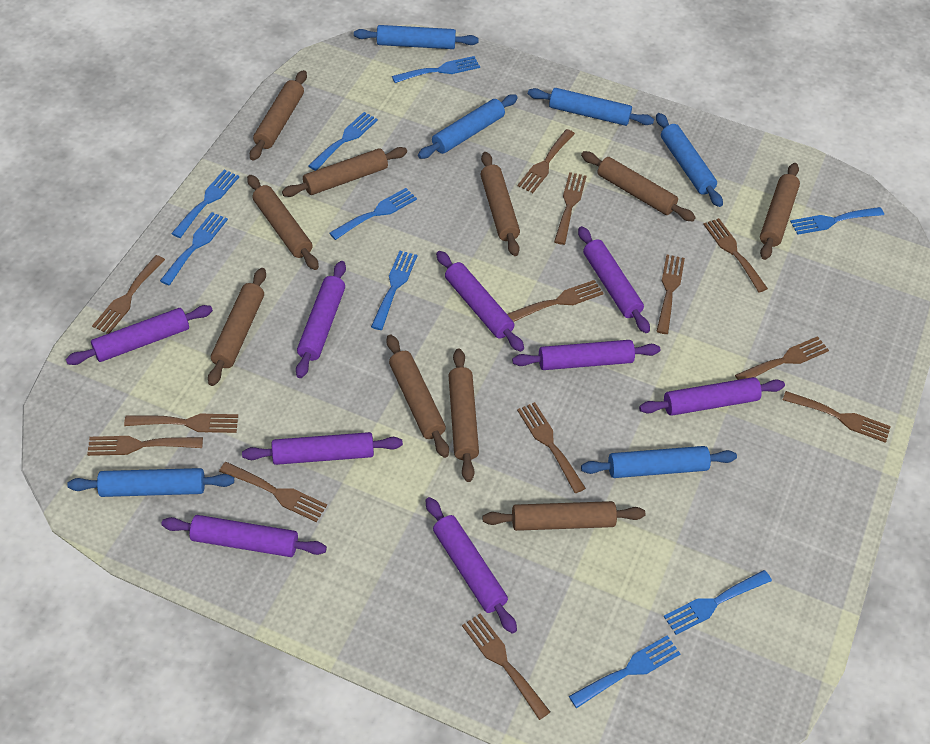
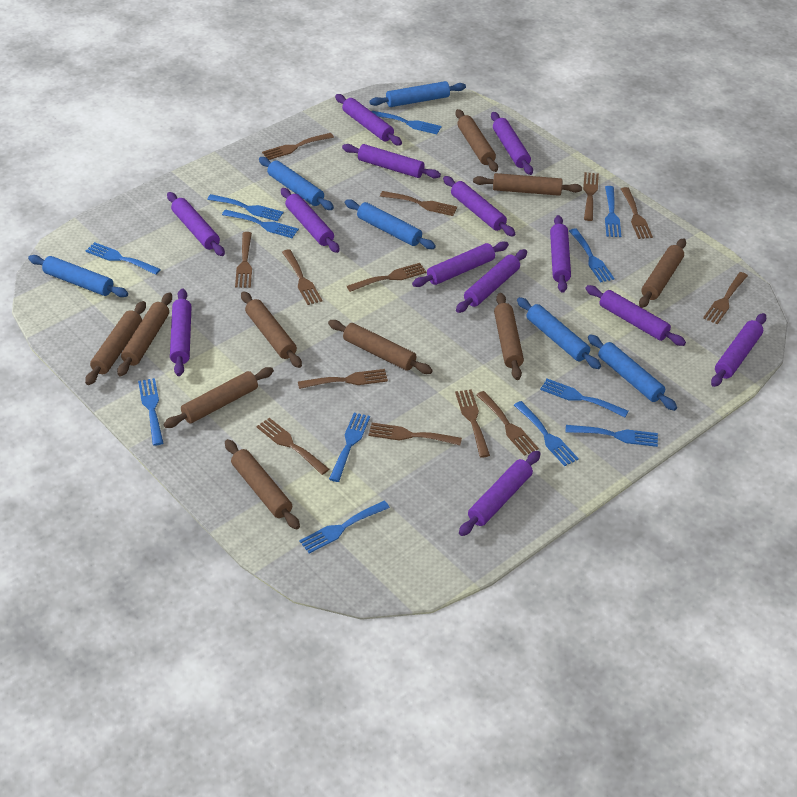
blue fork: [160,212,228,285] [171,170,239,238] [308,112,378,171] [329,188,417,240] [371,251,417,330] [392,56,480,83] [569,635,680,708] [664,570,772,635] [790,207,884,235] = 9 -> [86,242,161,275] [138,378,163,446] [207,194,284,221] [222,209,299,238] [299,501,390,553] [329,413,370,482] [371,111,442,134] [514,401,579,466] [540,379,629,417] [565,425,658,447] [569,228,614,283] [605,186,621,237] = 12
purple rolling pin: [66,305,213,365] [161,515,327,557] [242,432,403,465] [296,261,346,378] [425,497,517,634] [436,251,524,352] [512,340,660,370] [578,226,650,333] [639,377,785,416] = 9 -> [167,192,225,256] [170,289,192,376] [281,188,340,253] [335,94,402,146] [342,144,441,178] [412,241,509,287] [443,176,515,236] [456,249,527,313] [459,451,541,536] [491,112,533,175] [550,215,571,293] [585,285,686,346] [711,313,766,387] = 13

